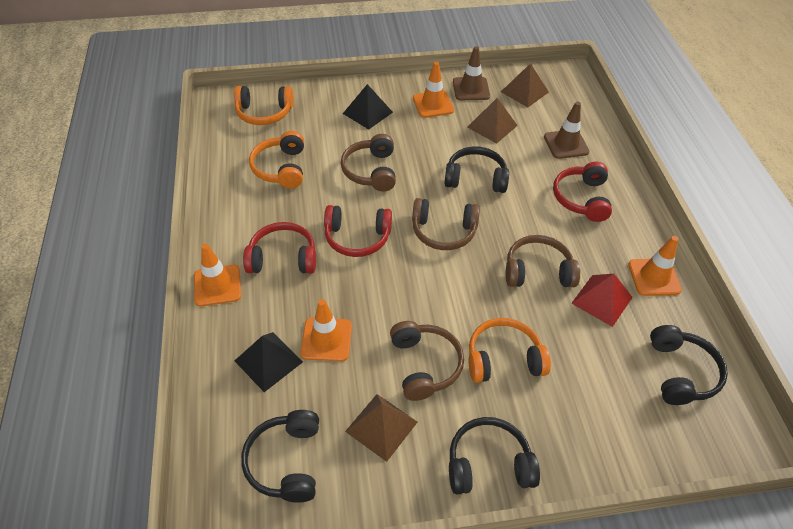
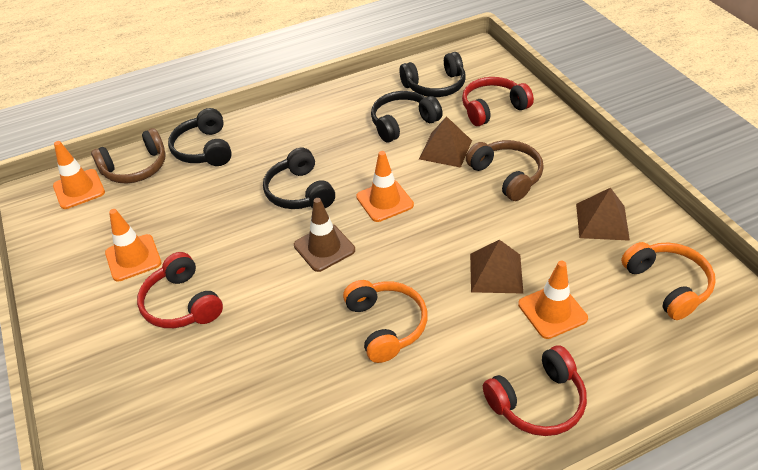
black pyramid: [235,332,303,392] [343,84,393,129] = 2 -> none = 0
brown headphones: [341,134,396,192] [390,321,464,401] [412,198,480,250] [506,235,580,287] = 4 -> [91,128,166,183] [466,140,544,201] = 2
brown traffic cone: [453,46,490,100] [544,102,589,159] = 2 -> [294,198,355,272] = 1
orange headphones: [234,86,293,125] [249,131,304,188] [469,318,551,383] = 3 -> [343,280,428,363] [621,242,716,320] = 2
red pyramid: [571,274,633,327] = 1 -> none = 0

